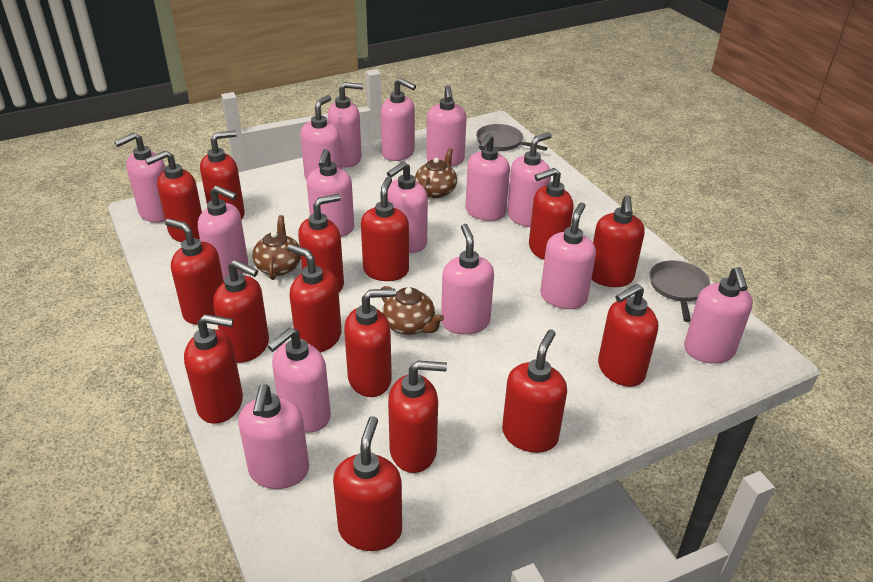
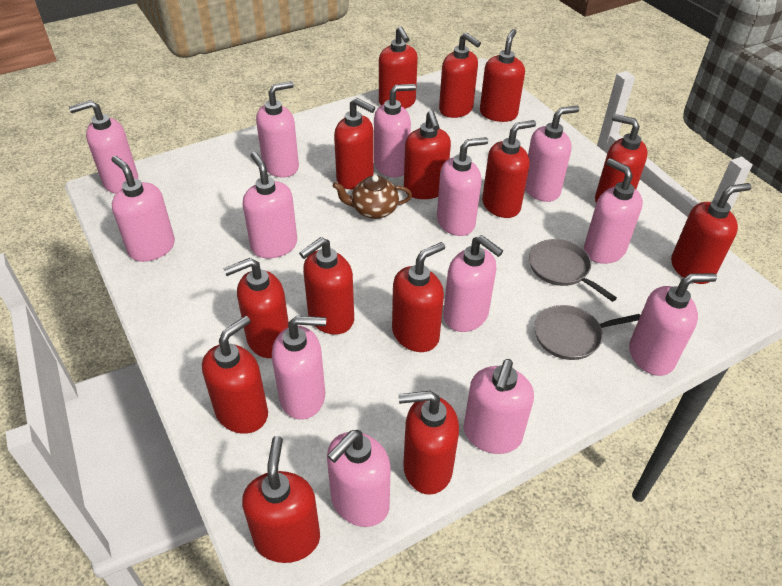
brown teapot: [252,215,301,280] [381,286,444,335] [415,148,457,198] = 3 -> [332,175,412,219] = 1
pink soap dispenser: [114,132,165,223] [198,186,248,280] [238,385,309,489] [268,328,331,433] [300,95,342,180] [307,149,354,237] [328,82,363,168] [381,78,416,161] [387,161,428,253] [426,85,467,167] [441,224,494,335] [466,133,510,221] [507,132,552,227] [540,202,596,309] [684,267,753,364] = 15 -> [69,100,138,194] [111,156,175,262] [243,152,297,258] [256,81,299,177] [272,316,326,420] [327,430,391,527] [374,84,416,178] [437,137,488,236] [443,235,503,332] [463,359,534,454] [525,106,579,202] [584,158,643,264] [629,273,717,376] = 13
red soap dispenser: [145,150,202,242] [165,219,224,325] [184,314,243,424] [200,130,245,220] [213,260,269,363] [287,244,342,353] [298,194,344,292] [333,416,402,551] [344,288,396,397] [361,177,409,281] [388,361,447,473] [502,330,567,453] [529,168,574,260] [591,195,645,287] [598,284,658,387] = 15 -> [202,316,268,434] [223,258,289,358] [242,436,320,563] [299,237,354,335] [334,98,375,190] [379,26,418,109] [392,242,445,352] [398,391,459,495] [404,110,451,199] [439,32,481,118] [480,29,525,122] [482,120,536,218] [595,114,648,203] [671,183,752,284] = 14

